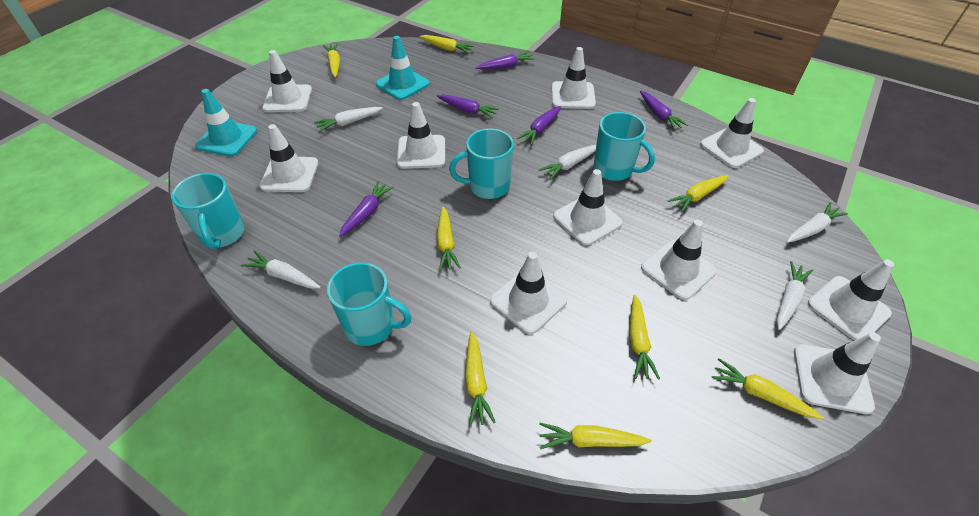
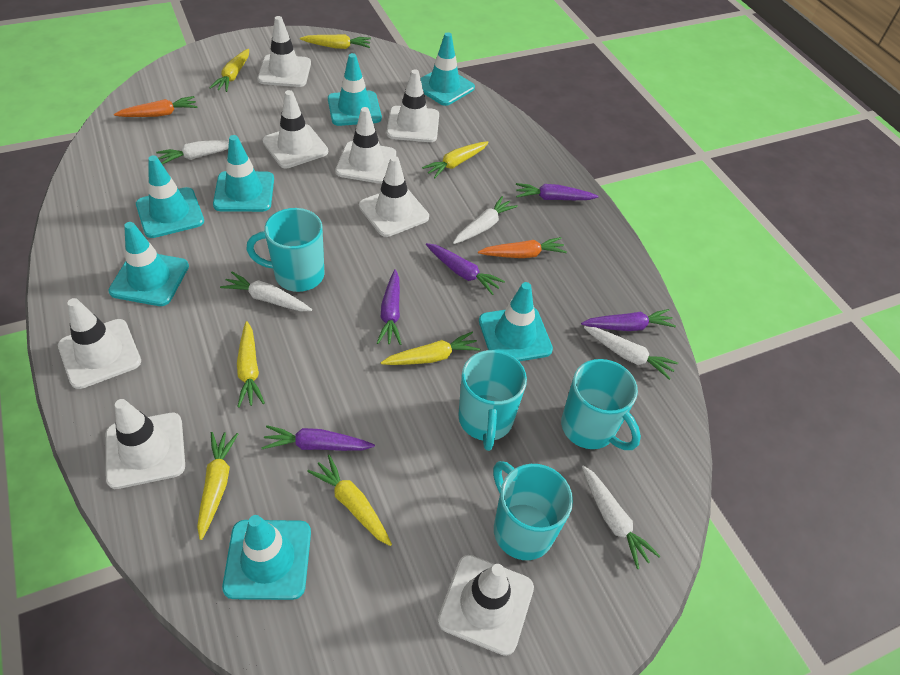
orange carrot: none = 0 -> [114,96,197,117] [478,237,567,258] = 2
turquoise traffic cone: [195,89,257,156] [376,36,430,100] = 2 -> [108,222,189,306] [136,155,204,238] [213,135,274,212] [222,515,311,600] [328,53,382,126] [420,32,475,106] [479,282,553,362] = 7
white traffic cone: [260,124,319,192] [262,50,312,112] [397,102,445,169] [490,252,567,334] [552,47,596,109] [553,169,623,246] [641,220,717,300] [700,98,764,168] [794,332,881,414] [808,259,894,341] = 10 -> [58,298,141,389] [106,399,185,489] [258,16,311,87] [262,90,328,169] [335,107,396,184] [359,156,429,237] [387,69,439,142] [438,555,534,656] = 8
yellow carrot: [323,44,340,78] [420,35,475,54] [437,206,461,271] [465,331,496,427] [539,423,652,449] [629,295,660,380] [667,175,729,212] [712,358,823,419] = 8 -> [197,432,238,540] [209,49,249,92] [237,321,265,408] [300,35,371,49] [307,455,392,546] [381,332,481,365] [422,141,489,179] = 7

